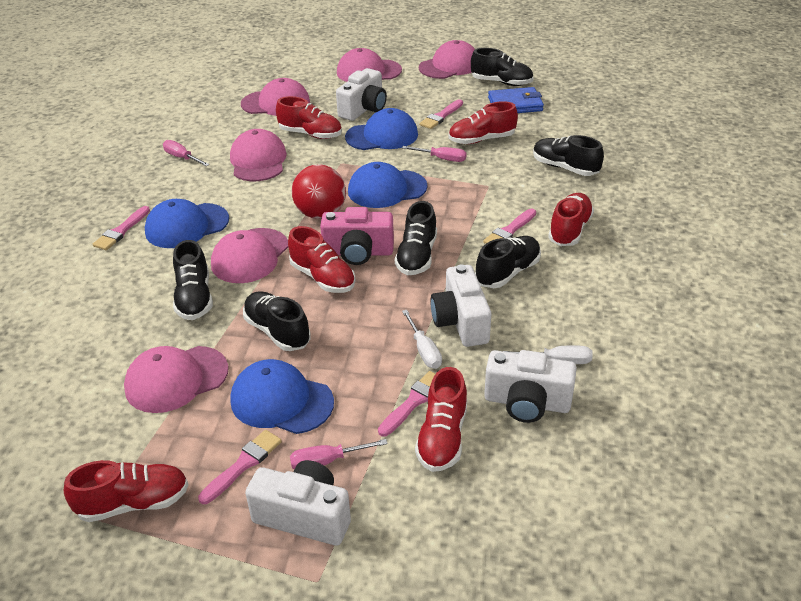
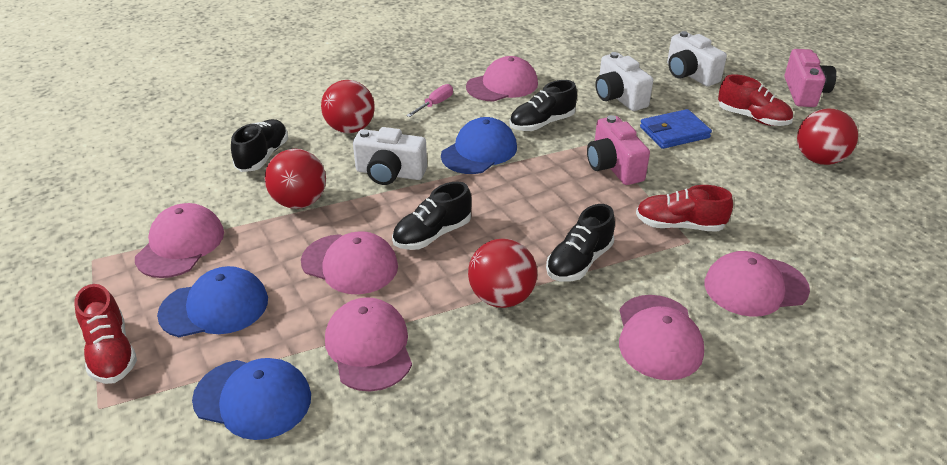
black shoe: [173,240,213,320] [243,291,311,351] [395,201,437,275] [471,48,534,86] [475,236,541,288] [533,135,604,176] = 6 -> [231,119,288,172] [392,181,472,250] [509,80,577,131] [546,204,615,282] = 4
blue cap: [145,199,229,248] [230,359,334,434] [345,108,418,150] [348,162,428,208] = 4 -> [157,266,268,337] [192,358,311,440] [441,117,517,174] = 3
pink brush: [93,206,150,250] [198,430,282,504] [378,371,435,436] [420,100,463,129] [483,209,536,244] = 5 -> none = 0
pink camera: [320,207,394,265] = 1 -> [587,115,650,185] [784,49,836,107] = 2
pink screwdriver: [163,140,209,166] [290,439,388,469] [402,146,466,162] = 3 -> [406,84,453,117] = 1
red ball: [292,164,346,219] = 1 -> [265,149,326,209] [321,80,375,133] [468,239,537,308] [797,109,858,165] = 4
red shoe: [64,460,189,522] [276,96,342,139] [288,226,356,293] [415,367,467,472] [449,101,518,144] [548,193,594,246] = 6 -> [74,284,137,384] [636,185,733,232] [718,74,793,126] = 3
white camera: [245,460,351,546] [336,68,387,121] [430,264,491,347] [484,350,577,423] = 4 -> [353,127,427,185] [595,52,653,111] [667,31,727,86] = 3
white screwdriver: [402,310,442,369] [504,345,593,364] = 2 -> none = 0

